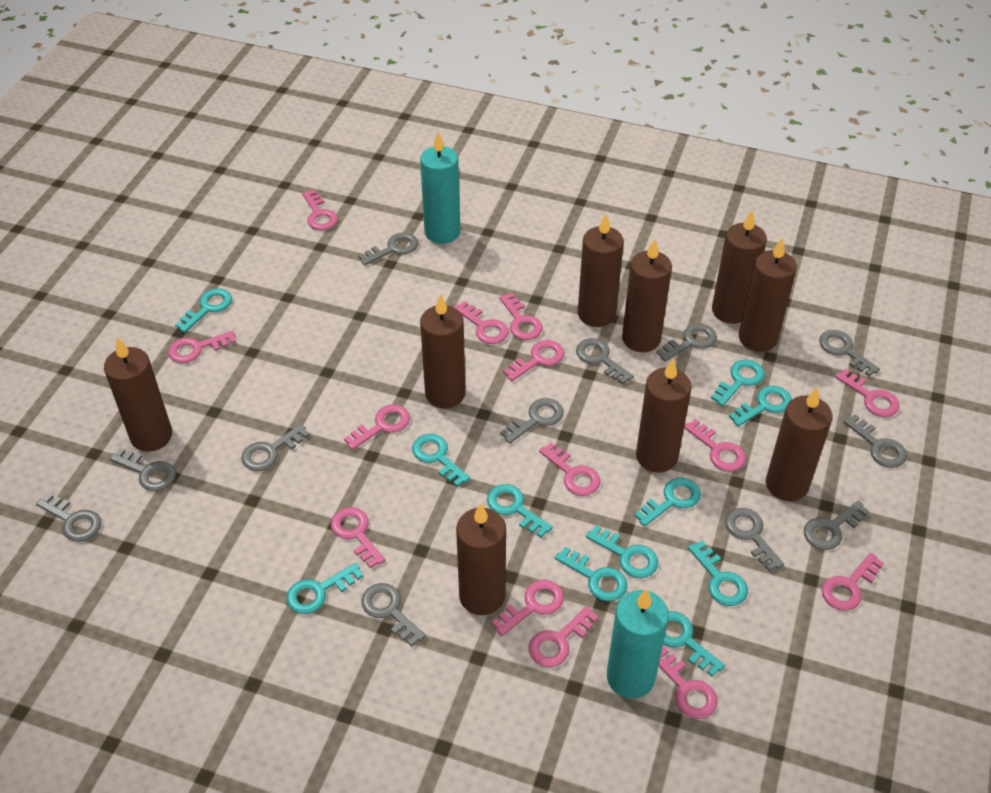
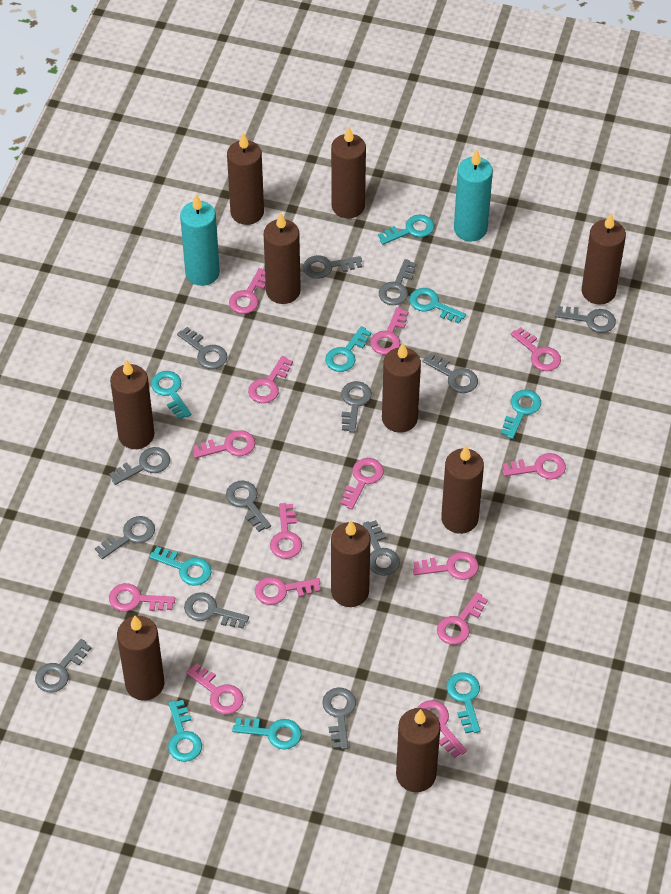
brown candle: [104,337,172,452] [420,294,466,408] [456,503,506,615] [578,214,624,327] [622,239,672,352] [636,358,692,473] [712,210,767,324] [739,238,797,352] [766,387,833,501] = 9 -> [110,359,154,449] [117,615,164,701] [227,133,264,225] [264,213,301,304] [331,126,366,218] [331,521,371,607] [382,343,421,433] [396,708,440,792] [441,445,484,534] [582,213,626,305] = 10
grey key: [36,493,101,542] [109,448,176,491] [241,424,310,471] [359,233,418,265] [361,583,426,646] [500,398,564,444] [576,338,634,384] [656,324,717,362] [725,508,784,571] [804,501,870,550] [819,330,880,377] [843,414,907,468] = 12 -> [35,639,91,693] [95,516,155,559] [110,447,170,485] [177,327,227,369] [184,592,249,629] [226,481,271,532] [303,255,362,279] [322,687,356,750] [341,381,372,433] [363,520,400,576] [379,259,416,305] [422,353,478,393] [555,306,616,333] = 13
turquoise key: [175,288,232,333] [286,563,363,614] [412,434,470,487] [487,484,553,538] [555,546,627,602] [586,525,658,578] [634,478,701,527] [663,611,725,677] [688,540,748,606] [711,359,765,406] [729,386,792,427] = 11 -> [149,546,211,586] [151,371,191,419] [168,700,202,762] [232,718,301,749] [325,326,372,372] [378,215,434,245] [409,288,466,324] [447,672,480,733] [501,390,541,439] = 9

